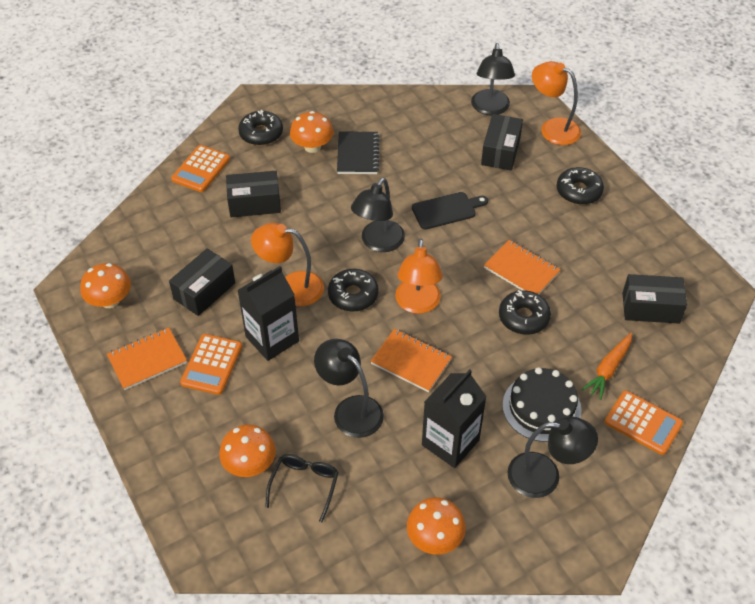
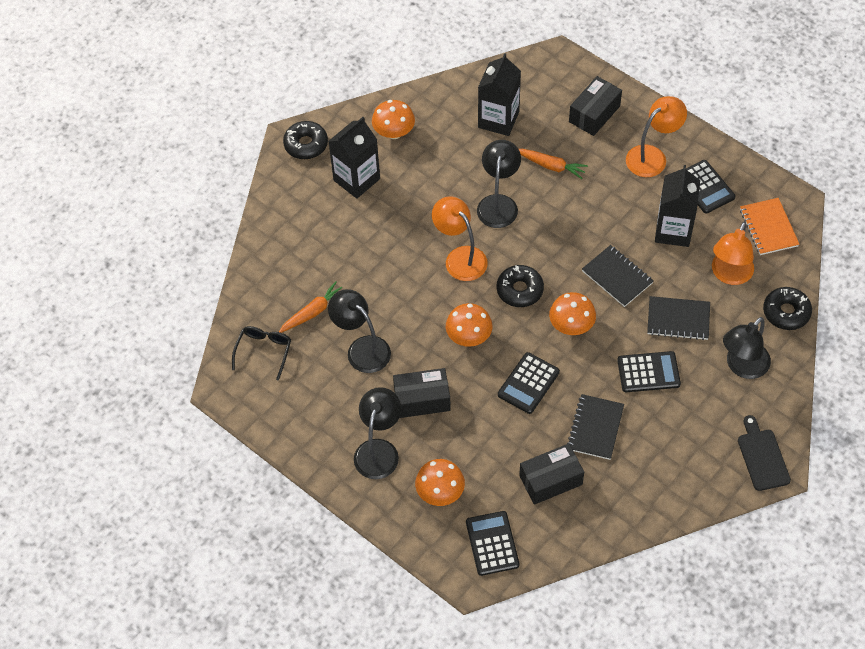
black box: [169,248,235,316] [226,171,281,217] [481,114,523,171] [622,274,687,324] = 4 -> [393,368,451,418] [519,443,584,505] [569,76,622,136] = 3
black cake: [502,367,582,442] = 1 -> none = 0
black calculator: none = 0 -> [466,511,519,576] [498,352,560,414] [617,351,681,392] [686,160,735,214] = 4
black carton: [237,266,299,361] [422,369,487,468] = 2 -> [328,117,380,199] [478,53,521,136] [655,165,700,247] = 3
black donut: [238,110,283,146] [328,269,379,312] [499,290,551,335] [556,167,604,205] = 4 -> [283,121,328,159] [497,265,544,307] [763,287,812,330] = 3
black notebook: [337,132,380,174] = 1 -> [567,394,624,460] [582,245,653,307] [647,296,710,340] = 3
orange calculator: [171,145,230,192] [180,334,242,395] [605,391,683,455] = 3 -> none = 0
orange carrot: [582,333,632,400] = 1 -> [279,281,342,333] [519,149,588,179] = 2
orange notebook: [107,328,187,390] [370,329,452,392] [484,240,560,294] = 3 -> [740,198,800,255] = 1

